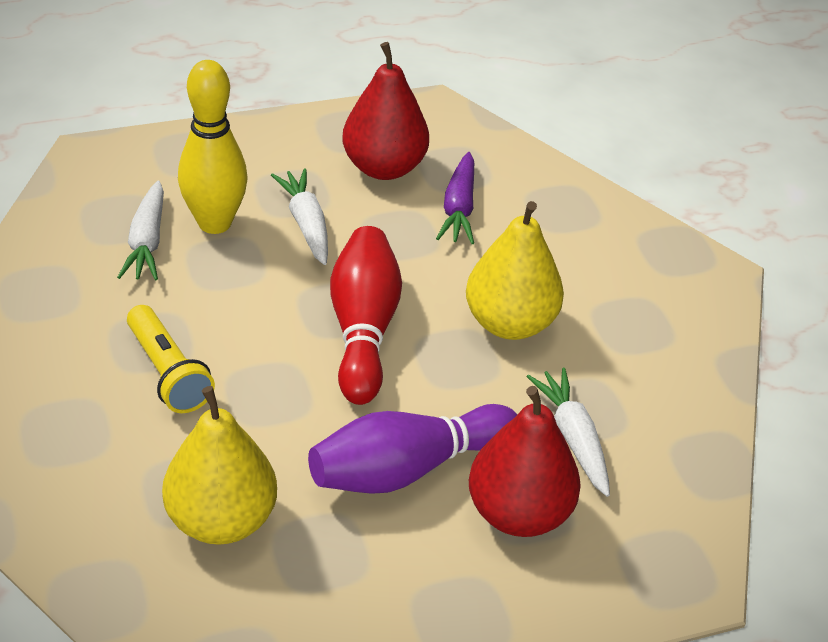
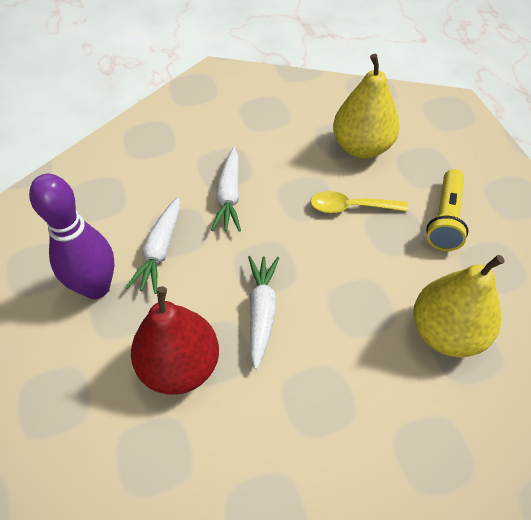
purple carrot: [436,152,474,244] = 1 -> none = 0
red bowling pin: [330,226,402,405] = 1 -> none = 0
red pear: [343,42,429,180] [469,386,581,537] = 2 -> [131,286,219,395] = 1
yellow bowling pin: [178,60,248,234] = 1 -> none = 0
yellow spoon: none = 0 -> [310,191,408,213] = 1

